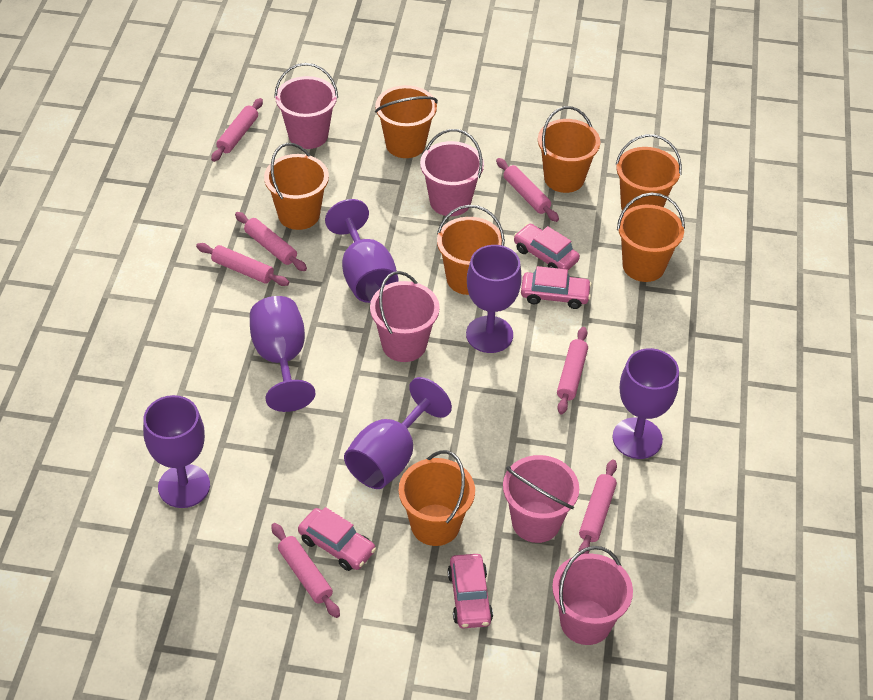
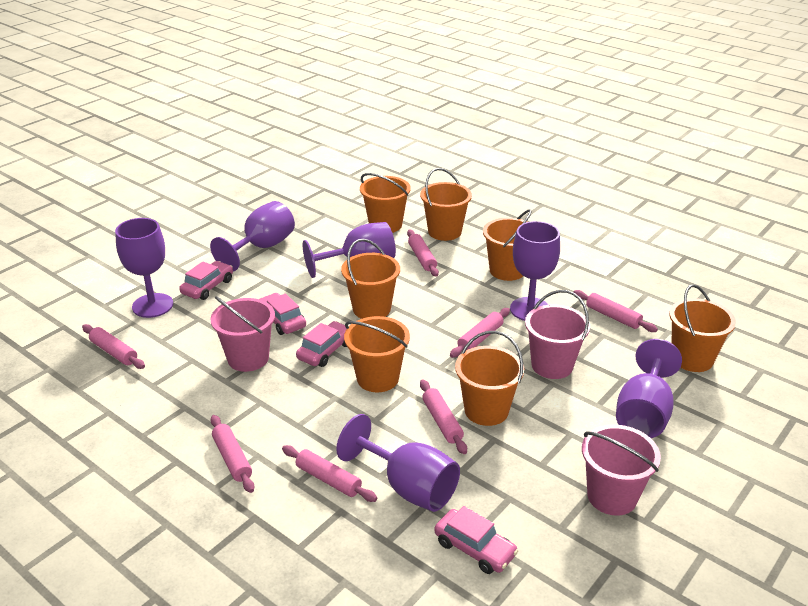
pink bucket: [274,63,338,149] [370,271,440,362] [420,129,484,216] [503,455,579,543] [552,546,633,645] = 5 -> [210,296,275,372] [525,290,590,379] [582,425,661,516] = 3

